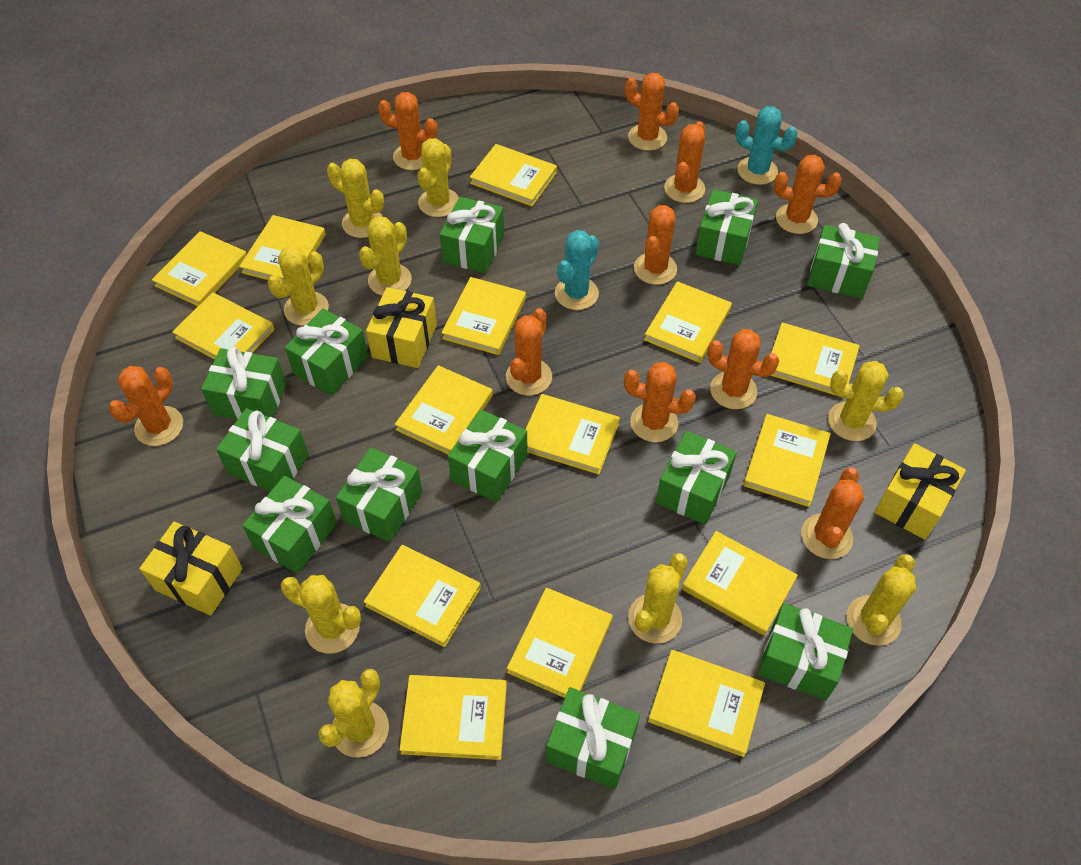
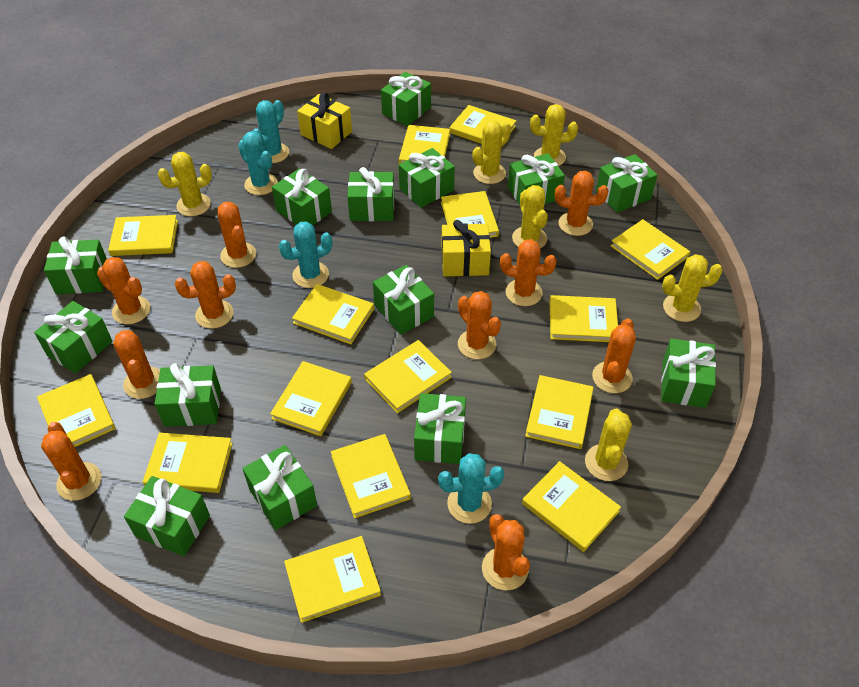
green gift: [201,347,287,419] [216,408,309,492] [242,476,337,573] [285,309,368,396] [336,447,422,542] [440,197,504,273] [448,409,528,502] [546,687,640,789] [656,431,737,525] [695,189,758,265] [758,603,853,701] [807,223,880,299] = 12 -> [34,301,113,374] [44,236,107,294] [124,476,210,556] [155,363,221,427] [243,445,317,530] [272,169,332,225] [347,167,394,221] [373,265,434,335] [381,72,431,126] [399,148,455,208] [414,393,466,464] [508,153,565,205] [596,154,657,213] [661,338,716,408] = 14
turquoise cactus: [555,230,599,310] [736,106,798,185] = 2 -> [238,131,278,195] [253,100,289,163] [279,221,332,288] [438,453,504,524] = 4
yellow cactus: [268,245,329,326] [281,575,361,654] [318,669,389,758] [327,159,384,238] [359,216,412,296] [418,138,459,217] [628,553,688,644] [828,361,904,441] [847,554,916,646] = 9 -> [158,152,212,216] [473,120,511,184] [512,185,548,249] [530,104,578,166] [585,409,632,481] [662,254,723,322] = 6
yellow gift: [139,521,243,616] [366,287,437,368] [875,443,966,540] = 3 -> [297,92,352,149] [441,220,491,277] = 2

